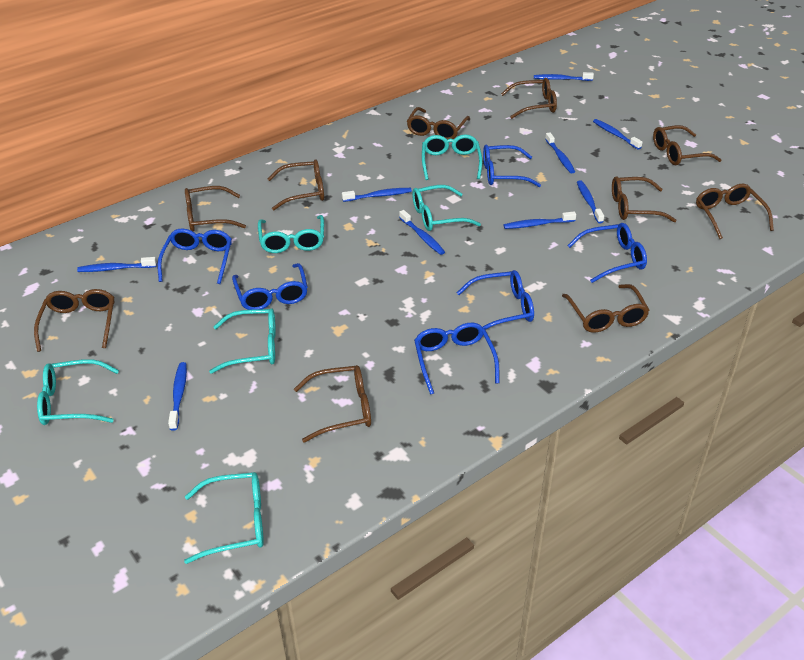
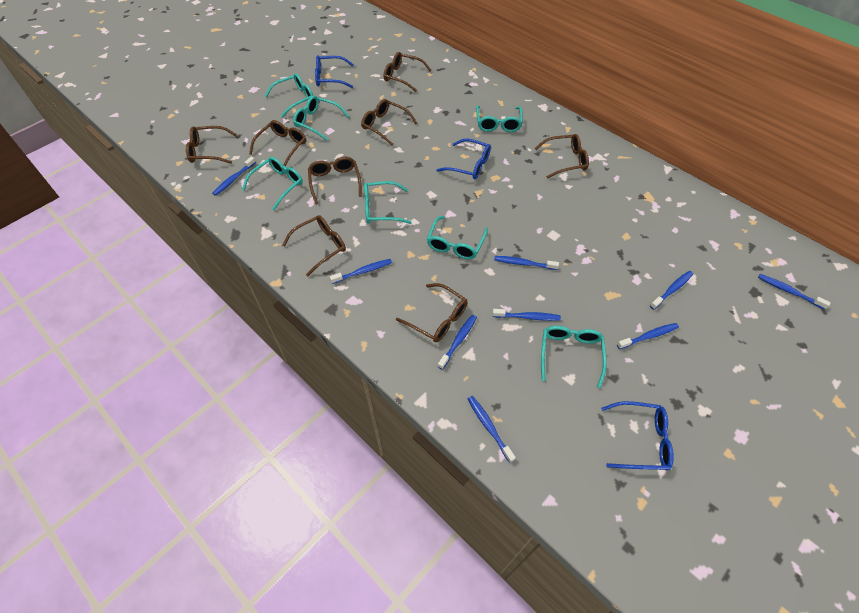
blue glasses: [157,228,232,284] [232,263,308,310] [414,323,500,395] [457,270,534,330] [483,145,541,187] [567,223,647,283] = 6 -> [315,55,354,88] [436,138,491,179] [601,401,674,470] = 3
brown glasses: [34,289,114,352] [185,186,246,231] [268,159,324,210] [294,365,371,442] [407,107,470,140] [501,78,557,119] [562,284,650,333] [612,176,677,222] [653,125,721,165] [696,184,774,239] = 10 -> [186,126,237,164] [249,120,306,166] [282,215,346,276] [308,157,362,205] [361,99,417,146] [384,52,432,92] [396,283,467,342] [534,134,589,178] = 8
turquoise glasses: [37,359,119,425] [184,472,264,564] [209,308,276,374] [258,215,324,253] [412,185,481,231] [422,135,482,180] = 6 -> [242,157,303,210] [265,73,313,118] [293,96,349,141] [364,181,412,224] [427,216,488,259] [476,105,523,132] [541,326,607,388] = 7

